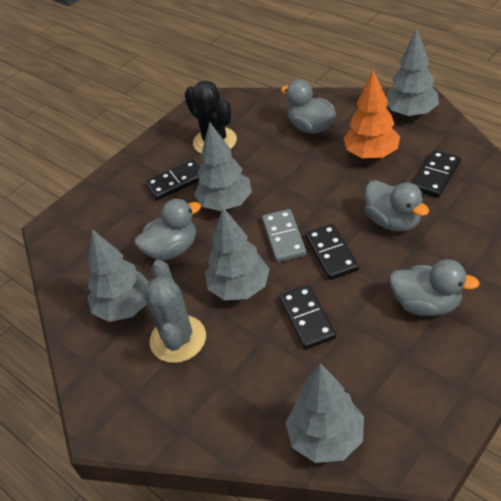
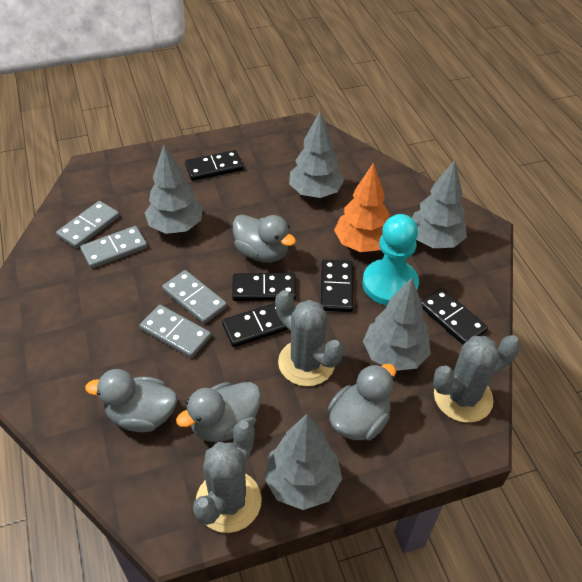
black cactus: [184,81,237,154] = 1 -> none = 0
black domino: [145,160,200,200] [279,285,336,349] [305,224,359,280] [412,150,461,198] = 4 -> [185,150,243,181] [222,303,289,347] [232,273,296,301] [321,260,353,312] [421,288,488,345] = 5
grey cactus: [144,260,206,363] = 1 -> [193,421,262,533] [275,290,344,386] [433,335,521,423] = 3
grey domino: [262,209,307,262] = 1 -> [56,201,119,249] [80,226,148,269] [139,305,211,358] [162,270,227,324] = 4
turquoise pawn: none = 0 -> [362,214,419,305] = 1

